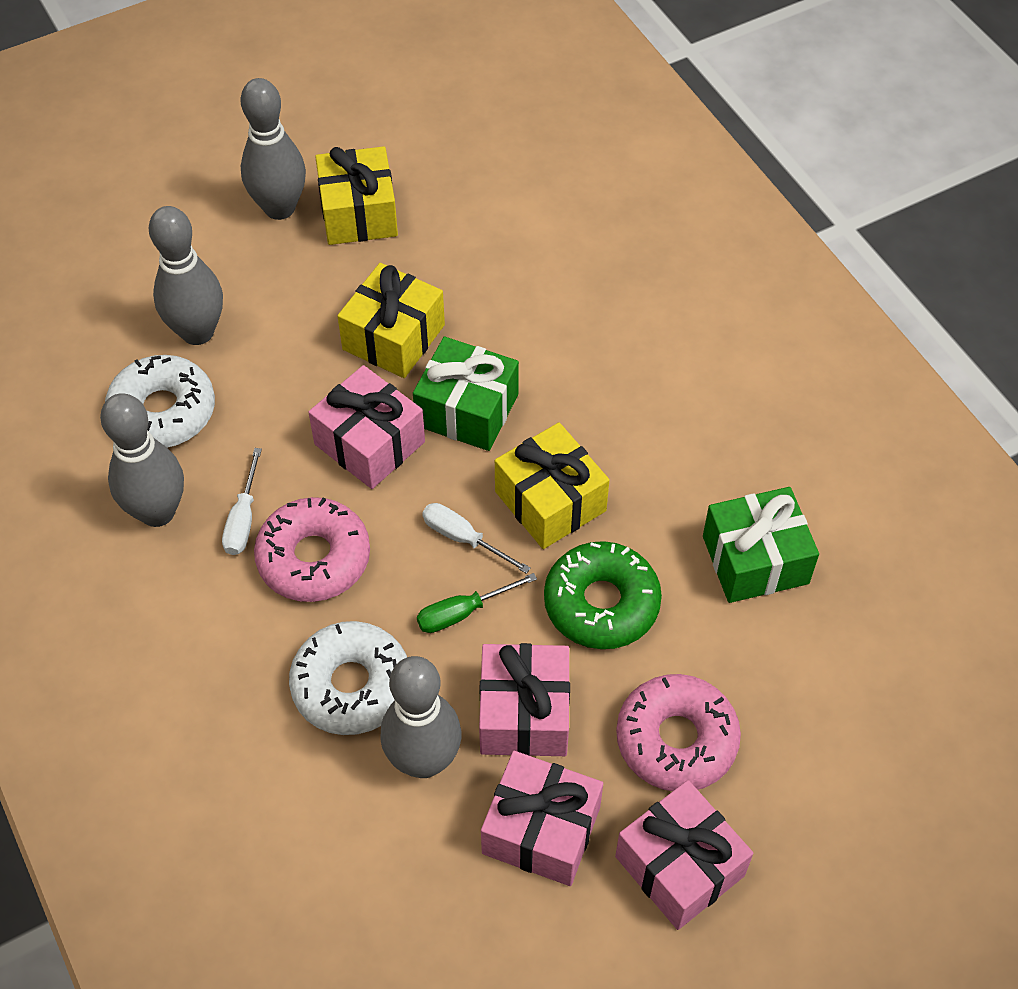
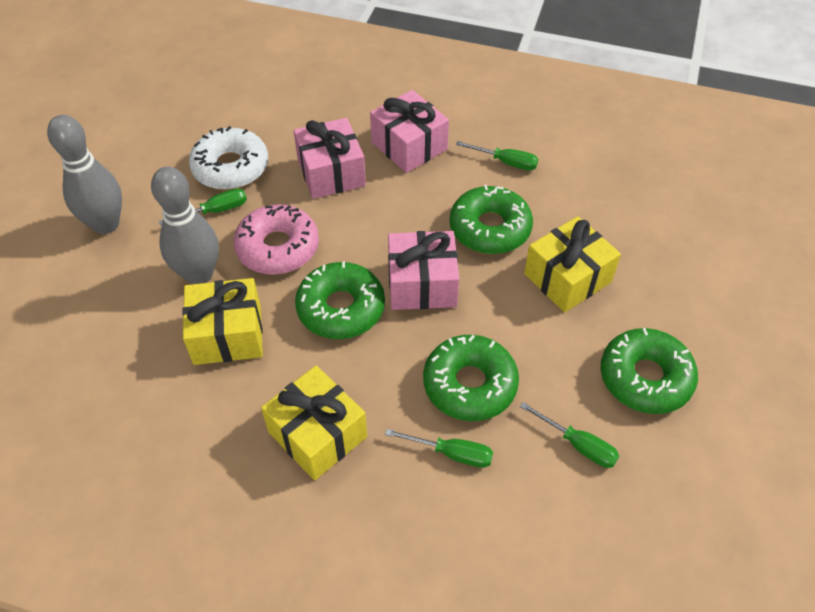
green donut: [544,541,662,649] = 1 -> [295,261,385,339] [423,335,519,421] [450,185,533,254] [601,328,698,414] = 4
green gift: [413,336,519,451] [703,487,819,603] = 2 -> none = 0
green screwdriver: [417,573,537,633] = 1 -> [158,188,247,225] [385,429,493,468] [456,141,538,171] [520,402,619,468] = 4
grey bowling pin: [100,393,184,527] [149,206,223,345] [241,78,306,220] [380,656,461,778] = 4 -> [47,115,122,234] [151,167,219,284] = 2
pink donut: [254,497,370,602] [616,674,741,791] = 2 -> [233,204,319,275] = 1
pink gift: [308,365,425,489] [479,643,570,756] [481,751,603,886] [615,780,753,930] = 4 -> [294,118,366,199] [370,90,449,173] [388,231,459,310] = 3
white donut: [105,355,215,448] [289,621,407,735] = 2 -> [189,126,268,190] = 1
white screwdriver: [222,448,262,555] [422,503,531,574] = 2 -> none = 0

